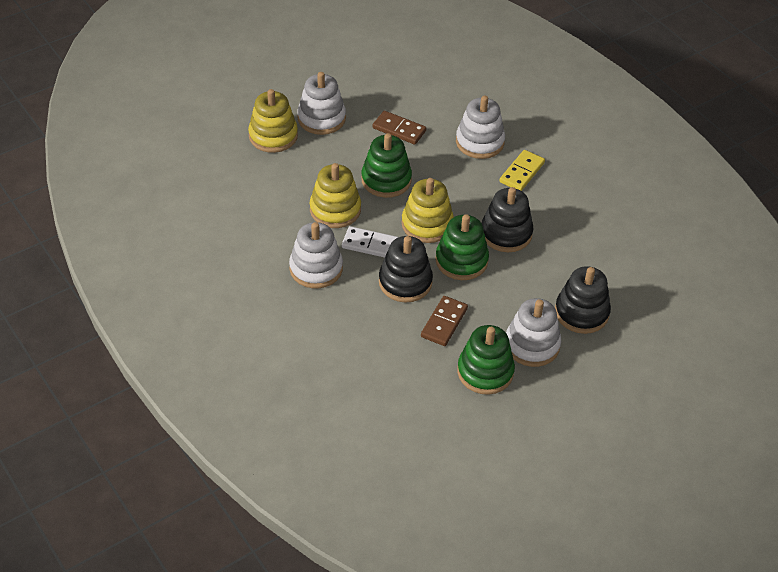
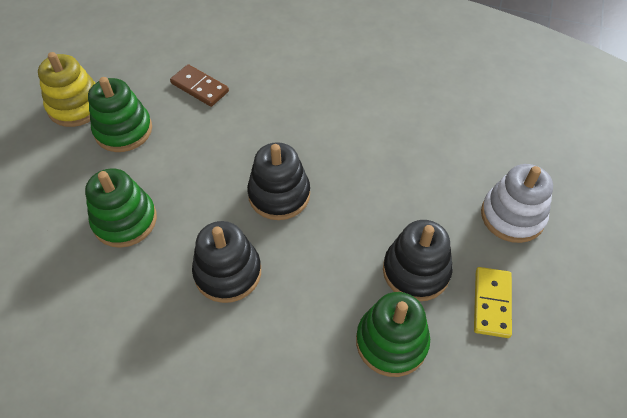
brown domino: [373,111,426,145] [421,296,468,346] = 2 -> [170,64,229,107] = 1
white domino: [342,226,398,258] = 1 -> none = 0
white stacking toy: [289,222,343,288] [297,72,346,135] [456,95,505,159] [506,298,561,367] = 4 -> [481,164,553,243] = 1
yellow stacking toy: [248,89,298,153] [310,163,361,228] [402,178,454,243] = 3 -> [38,52,95,127] = 1

